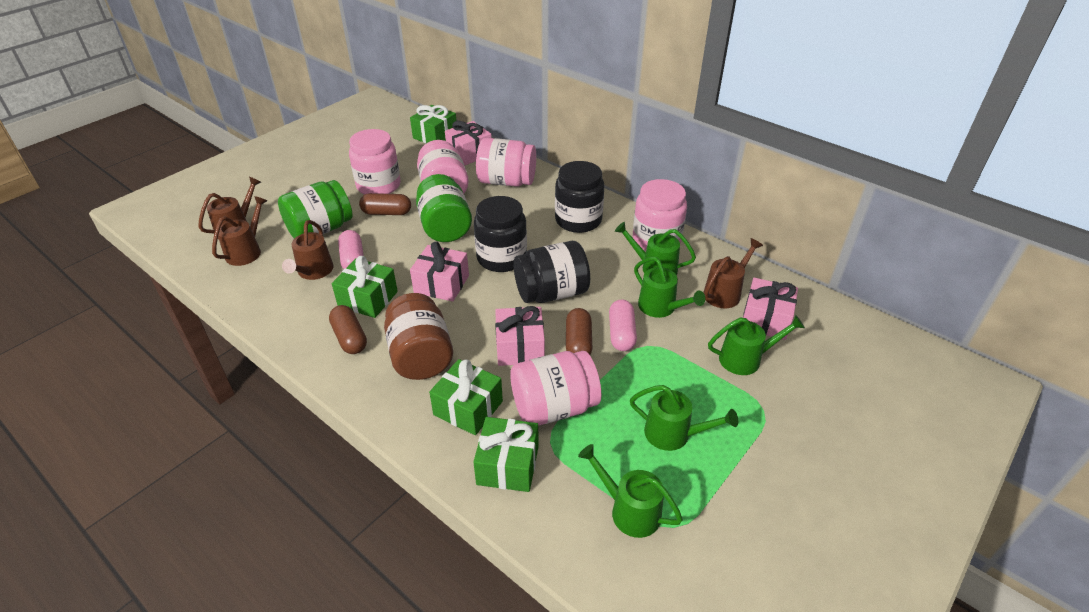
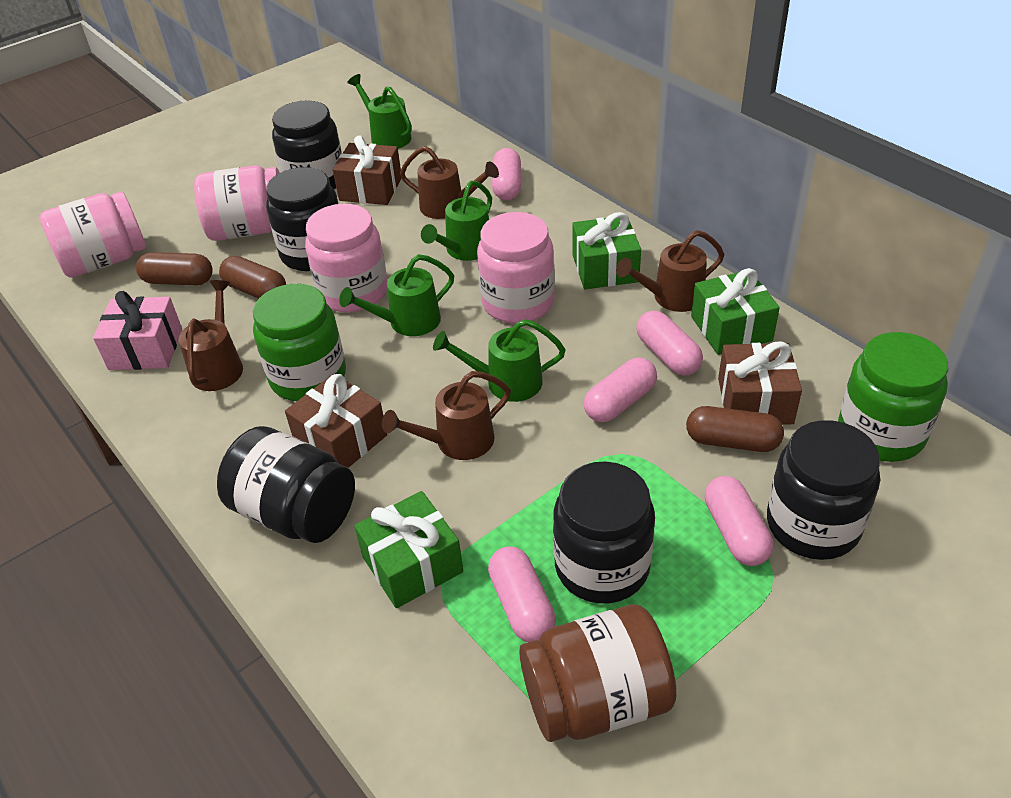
black jar: [474,196,527,272] [514,241,590,303] [555,161,605,233] = 3 -> [217,426,355,543] [266,167,338,271] [272,100,342,189] [553,461,655,603] [767,420,880,560] = 5
brown gift: none = 0 -> [285,374,387,468] [333,135,402,205] [718,341,802,425] = 3
green gift: [332,256,398,318] [410,105,456,143] [429,359,503,435] [473,417,539,492] = 4 -> [354,491,463,608] [572,212,641,289] [691,268,780,355] = 3
green watering can: [578,444,683,538] [615,222,696,275] [630,385,738,451] [634,257,705,318] [708,315,805,375] = 5 -> [339,254,454,336] [347,74,412,149] [421,181,492,261] [433,319,565,402] = 4
pink capsule: [338,230,364,269] [609,300,637,351] = 2 -> [488,546,556,642] [492,148,521,200] [584,357,657,422] [636,311,703,376] [705,476,773,566] = 5
pink gift: [410,242,469,302] [445,121,492,166] [495,306,545,366] [743,278,798,340] = 4 -> [93,291,182,370] = 1
pink jar: [349,129,401,195] [417,140,469,194] [476,138,536,187] [510,351,601,426] [633,179,687,251] = 5 -> [40,192,146,278] [194,165,279,241] [305,204,387,313] [477,212,555,324] = 4

